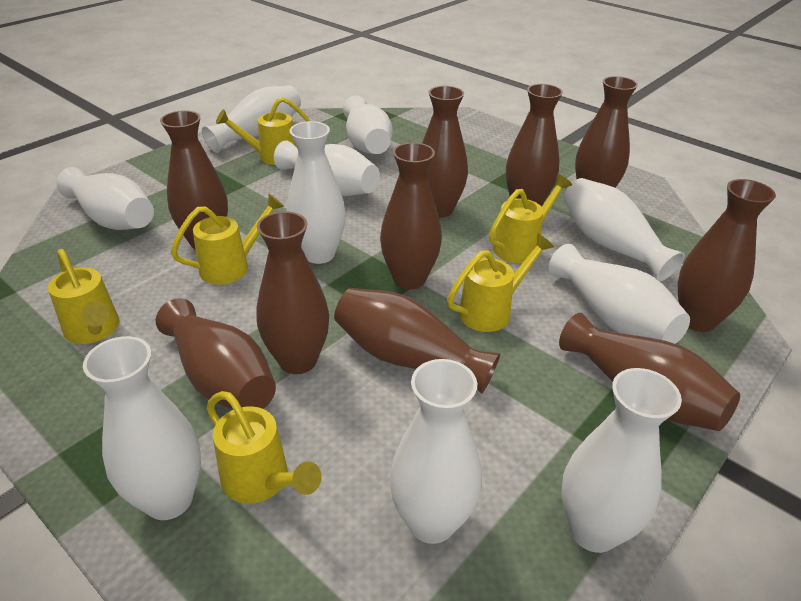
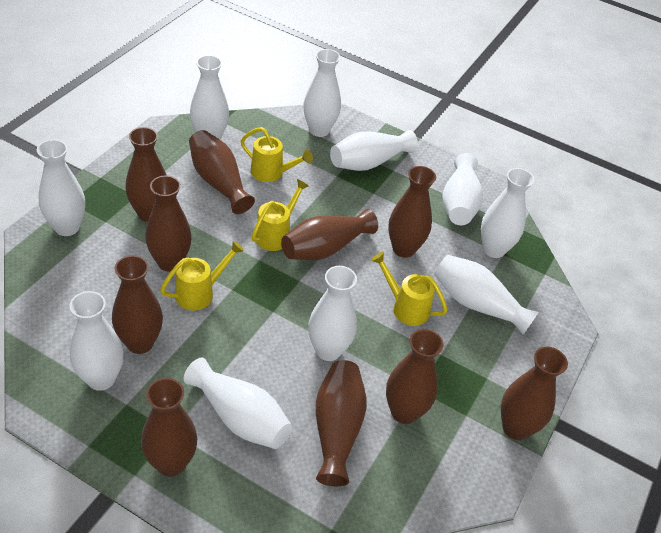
yellow watering can: [48,249,119,344] [171,194,284,284] [207,391,322,504] [216,97,310,165] [447,233,554,332] [489,174,572,263] = 6 -> [160,240,244,310] [241,127,313,182] [251,179,309,251] [371,252,448,326] = 4

